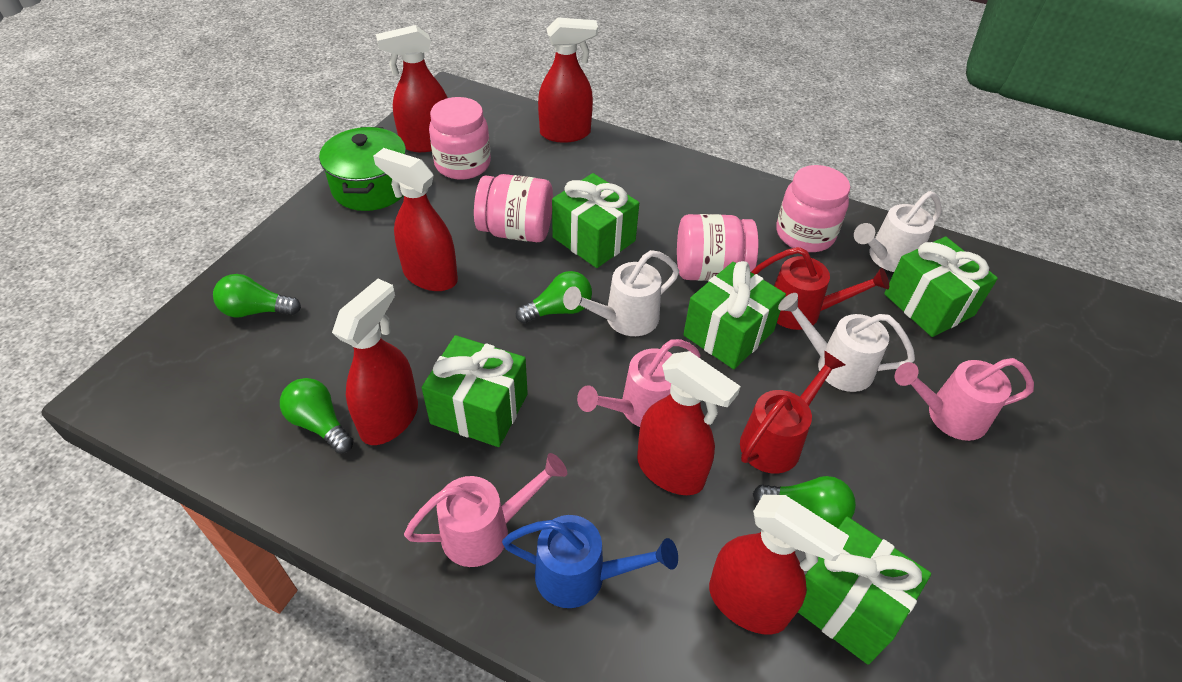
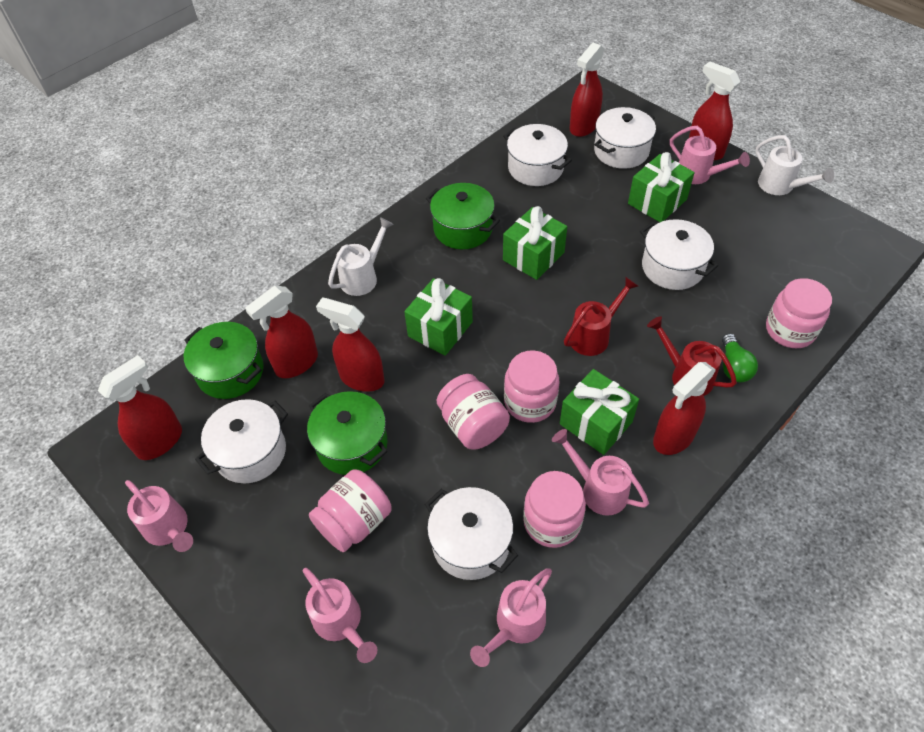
blue watering can: [502,515,678,608] = 1 -> none = 0
green gift: [422,335,528,447] [552,173,639,268] [683,261,786,369] [798,517,931,665] [884,236,998,337] = 5 -> [404,278,473,356] [503,206,567,280] [560,369,639,455] [628,152,695,222] = 4
green light bulb: [213,274,301,317] [280,378,354,454] [516,271,592,324] [753,476,856,528] = 4 -> [722,333,758,382] = 1
green pot: [319,127,406,211] = 1 -> [184,322,264,399] [307,391,387,475] [426,183,500,249] = 3
pink jar: [429,97,491,180] [474,174,553,242] [677,214,759,281] [776,165,850,252] = 4 -> [309,469,392,552] [437,374,510,450] [504,350,559,423] [523,471,586,548] [766,278,832,348] = 5
pink watering can: [404,453,567,567] [577,339,700,427] [894,358,1034,441] = 3 -> [125,480,193,552] [303,568,377,663] [470,569,552,667] [552,429,649,516] [670,126,750,184] = 5
white pot: none = 0 -> [195,399,288,483] [425,487,518,580] [503,124,572,186] [594,107,656,169] [640,219,718,290] = 5
white watering can: [563,250,679,336] [778,293,915,392] [854,191,942,272] = 3 -> [328,217,394,296] [756,135,834,195] = 2

